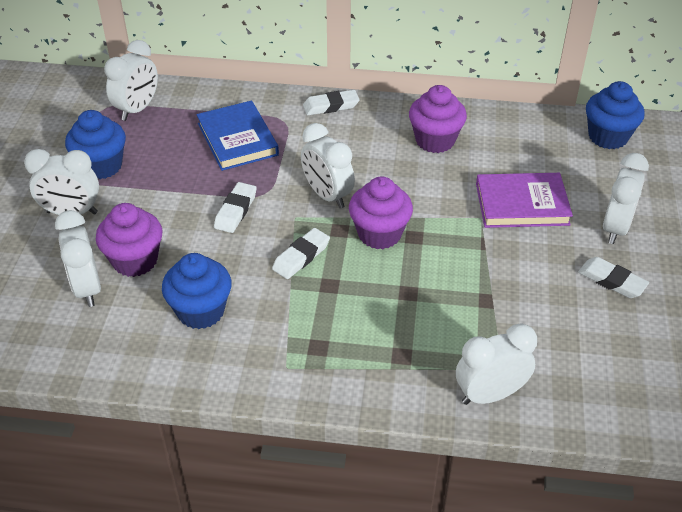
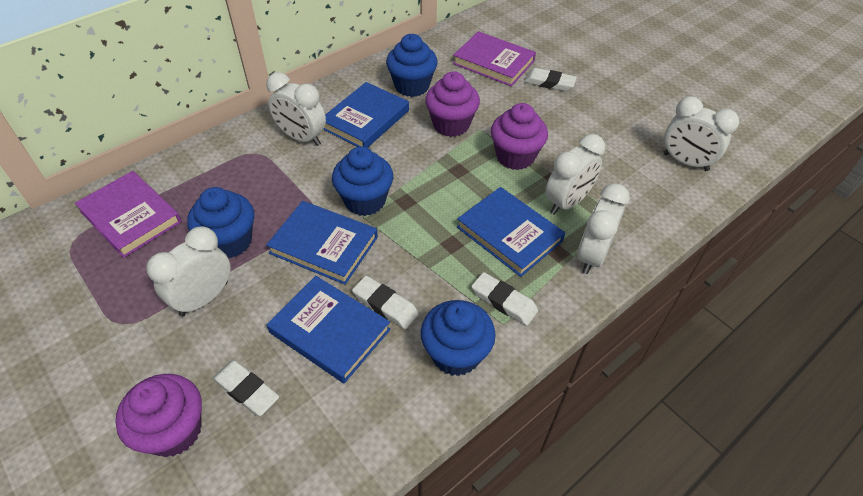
blue book: [197,101,279,171] = 1 -> [266,201,378,285] [267,276,391,383] [323,82,409,148] [457,187,565,277] = 4
blue cupcake: [65,110,126,179] [162,253,232,329] [586,81,645,149] = 3 -> [187,187,254,258] [332,147,393,216] [386,34,438,97] [421,300,496,376] = 4
purple book: [476,173,573,228] = 1 -> [75,171,182,258] [453,31,536,86] = 2
white clock: [24,149,99,215] [55,210,101,307] [104,40,158,121] [301,123,355,209] [456,323,537,405] [603,153,649,244] = 6 -> [146,226,230,317] [267,72,326,146] [545,134,605,215] [577,183,630,274] [664,96,739,171] = 5

